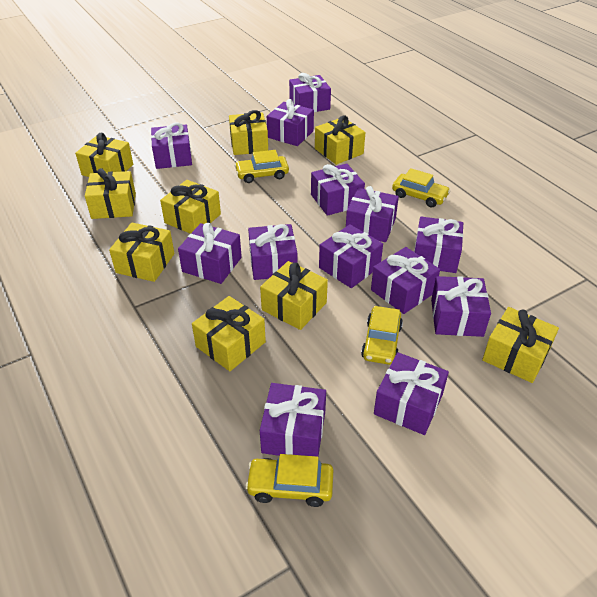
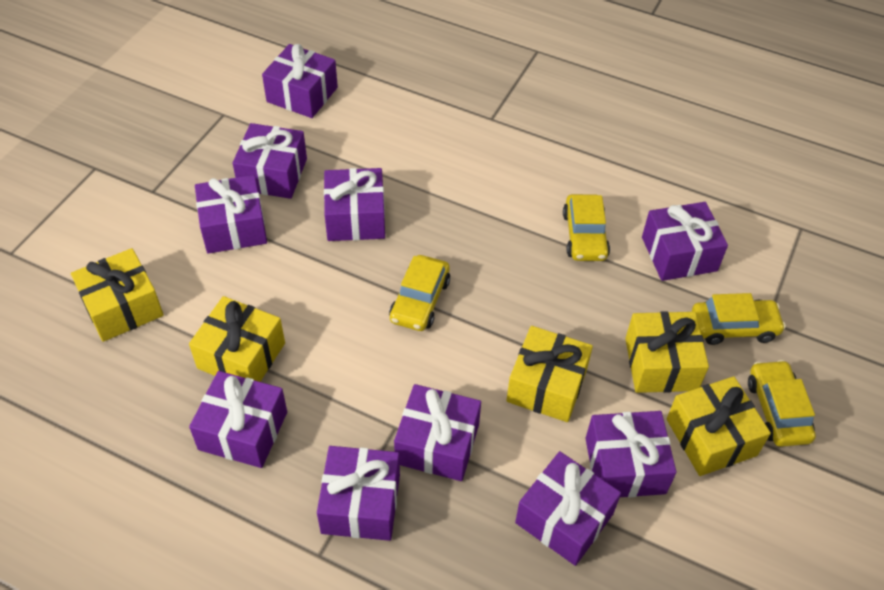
purple gift: [151,122,192,169] [178,223,242,284] [248,224,297,280] [260,383,326,457] [267,99,314,146] [289,73,331,112] [311,163,365,216] [319,224,383,288] [346,186,399,242] [371,247,440,314] [374,352,449,435] [414,216,463,273] [431,276,491,337] = 13 -> [189,371,287,468] [195,175,267,254] [233,123,307,199] [262,44,338,118] [317,446,400,541] [324,168,385,241] [394,384,481,481] [515,451,621,566] [585,411,676,497] [642,202,728,281] = 10
yellow gift: [75,133,133,177] [85,168,136,219] [109,223,174,282] [160,180,221,234] [192,296,266,371] [229,110,268,155] [260,261,328,330] [315,115,365,165] [482,307,559,383] = 9 -> [71,248,164,342] [189,296,285,382] [506,326,593,422] [625,311,709,393] [667,376,771,476] = 5

